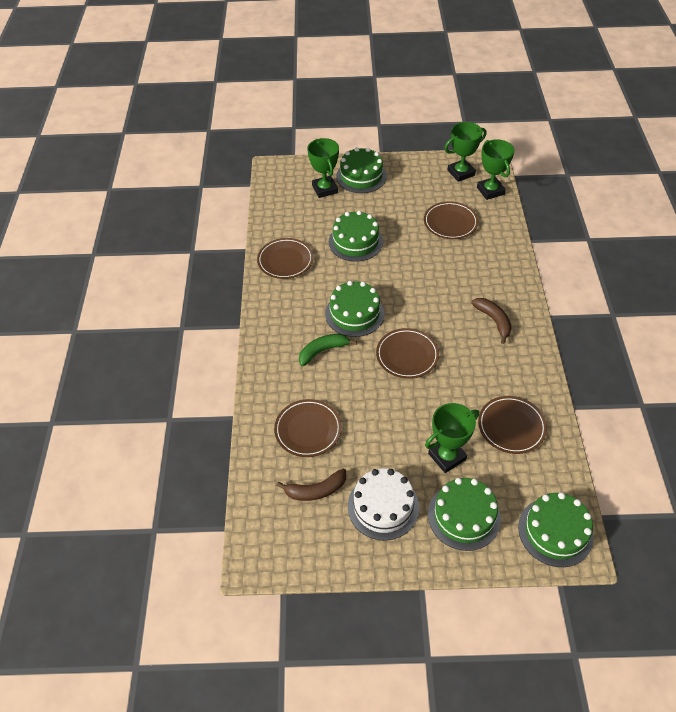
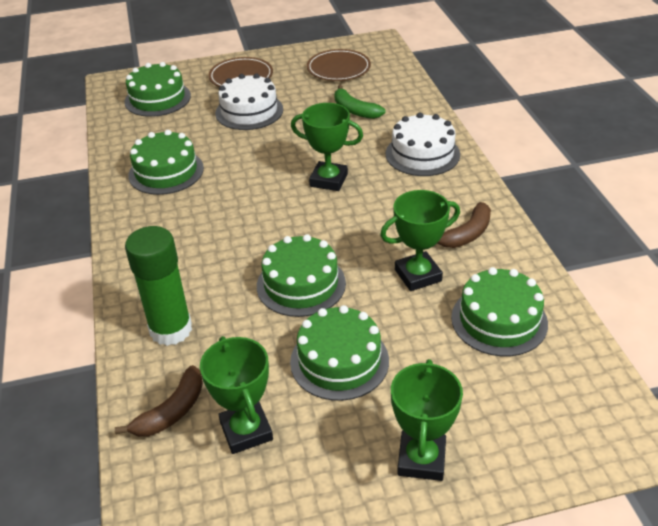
brown plate: [257,238,314,279] [274,399,342,457] [376,328,439,379] [424,201,478,239] [478,396,547,454] = 5 -> [208,57,273,87] [307,49,371,81] = 2
green glue stick: none = 0 -> [125,226,192,346] = 1
white cake: [348,468,419,541] = 1 -> [215,74,283,130] [386,112,460,176] = 2

